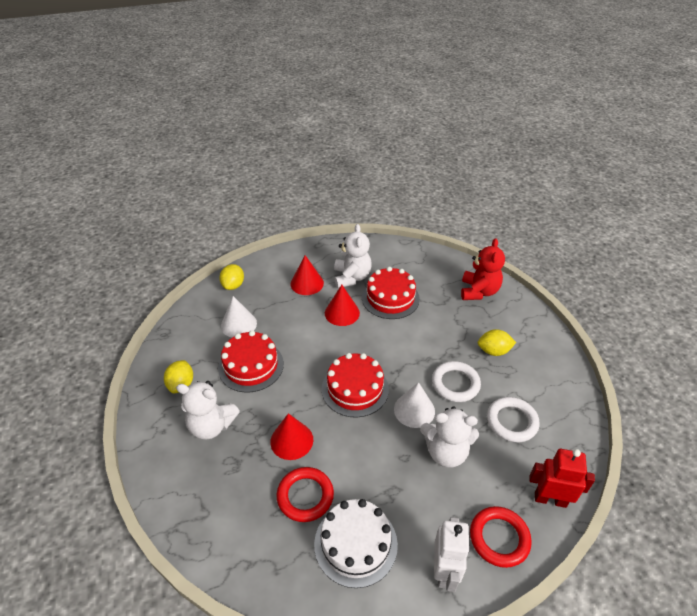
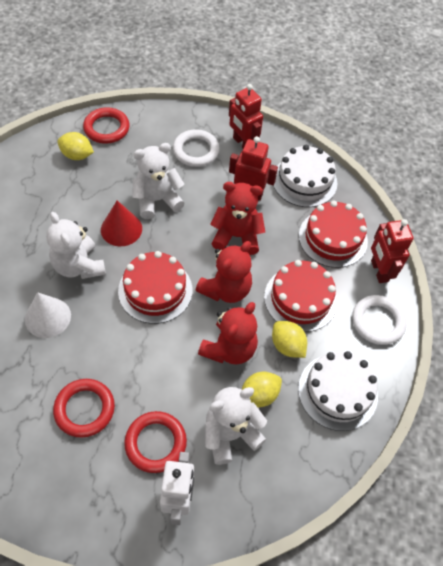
red cone: [270,413,313,460] [290,255,324,295] [325,285,360,326] = 3 -> [101,201,142,246] = 1
red ring: [276,467,334,522] [470,506,532,568] = 2 -> [53,379,115,438] [83,107,130,144] [124,411,187,473] = 3
red robot: [529,449,595,508] = 1 -> [229,84,263,148] [229,136,278,201] [371,219,414,283] = 3
red teddy bear: [461,238,505,300] = 1 -> [196,241,252,303] [198,302,258,365] [210,182,265,255] = 3
white cake: [314,499,398,588] = 1 -> [273,145,337,207] [298,351,378,431] = 2
white cone: [221,296,257,338] [394,382,435,428] = 2 -> [25,292,71,338] = 1

